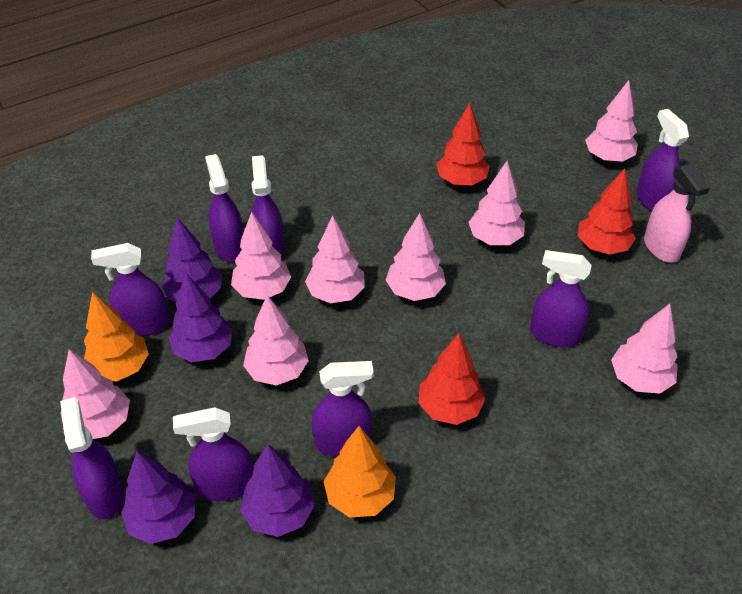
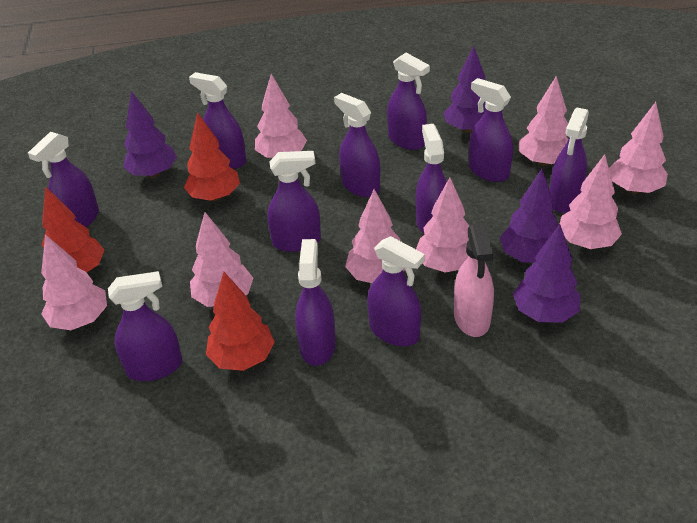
orange tree: [84,291,149,382] [323,426,396,518] = 2 -> none = 0
purple spray bottle: [60,397,124,519] [91,243,170,337] [173,407,254,501] [205,154,244,262] [250,155,284,258] [312,361,374,457] [530,250,592,347] [637,109,689,211] = 8 -> [28,132,99,227] [108,271,182,381] [189,72,246,169] [267,151,321,252] [295,239,336,366] [334,93,380,197] [367,236,425,346] [387,53,430,150] [416,124,447,234] [469,78,513,182] [550,108,589,213] = 11

